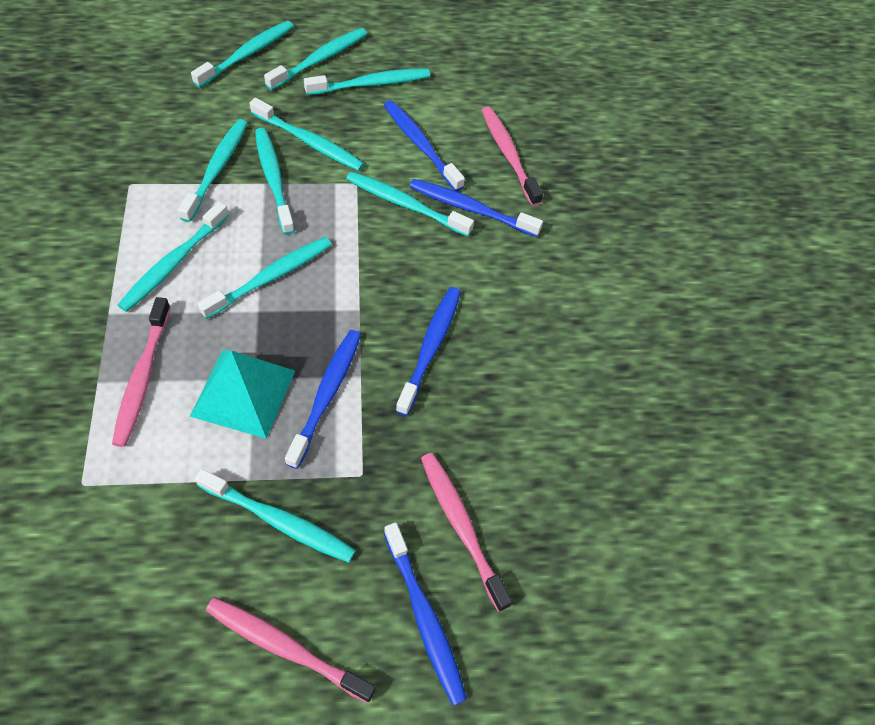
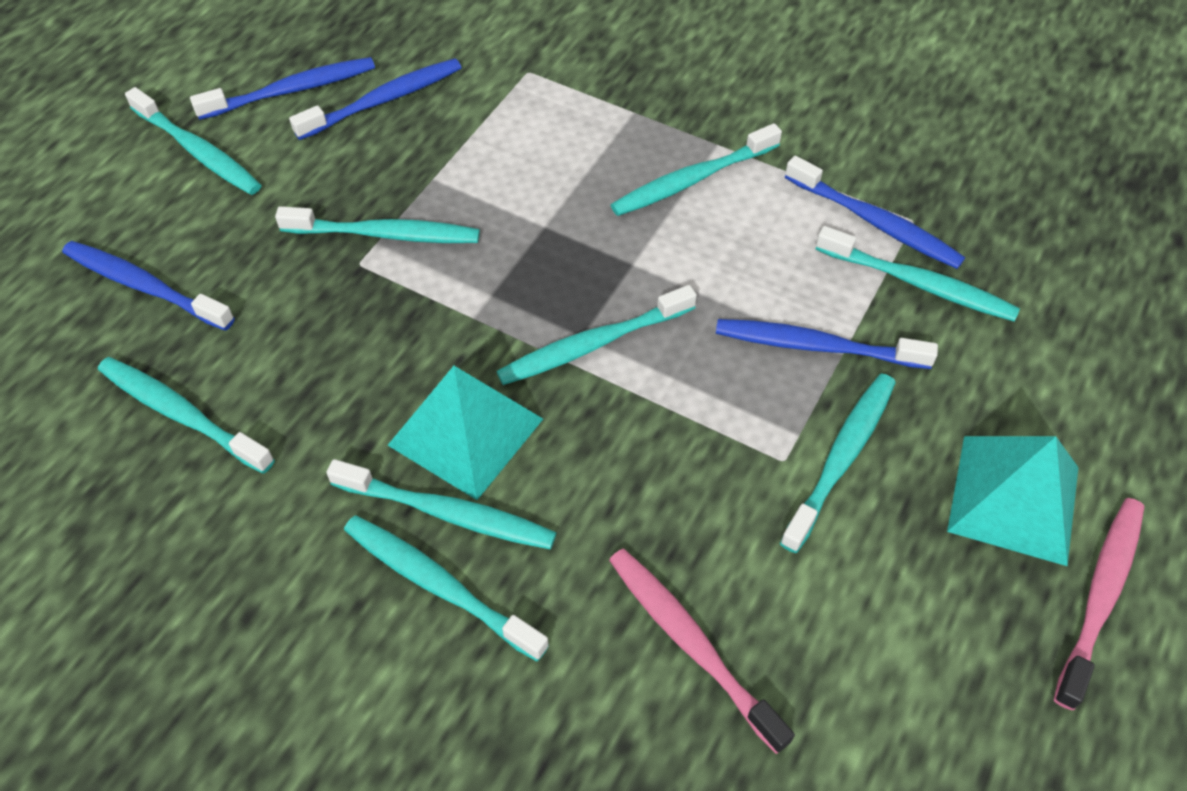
pink toothbrush: [112,297,171,447] [206,597,376,703] [421,453,513,612] [482,106,543,206] = 4 -> [609,549,795,754] [1054,498,1144,710] = 2
turquoise pyramid: [190,350,295,439] = 1 -> [388,366,543,500] [947,436,1079,566] = 2
turquoise toothbrush: [118,201,229,312] [178,119,248,222] [191,21,294,88] [195,469,356,563] [197,237,332,319] [250,98,364,171] [255,128,295,235] [264,28,367,90] [304,69,430,95] [346,171,474,237] = 10 -> [98,357,275,474] [125,87,262,195] [275,206,480,243] [326,459,557,549] [344,515,549,661] [496,285,697,385] [611,123,782,216] [780,374,896,553] [816,226,1020,322] = 9

